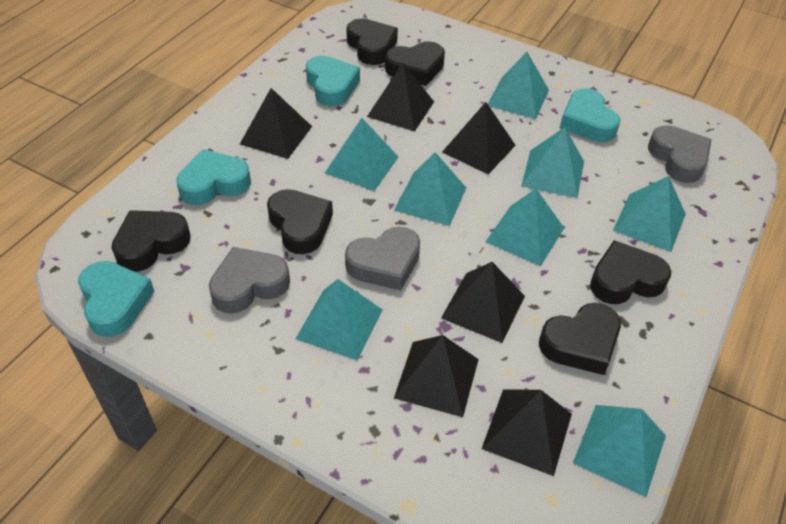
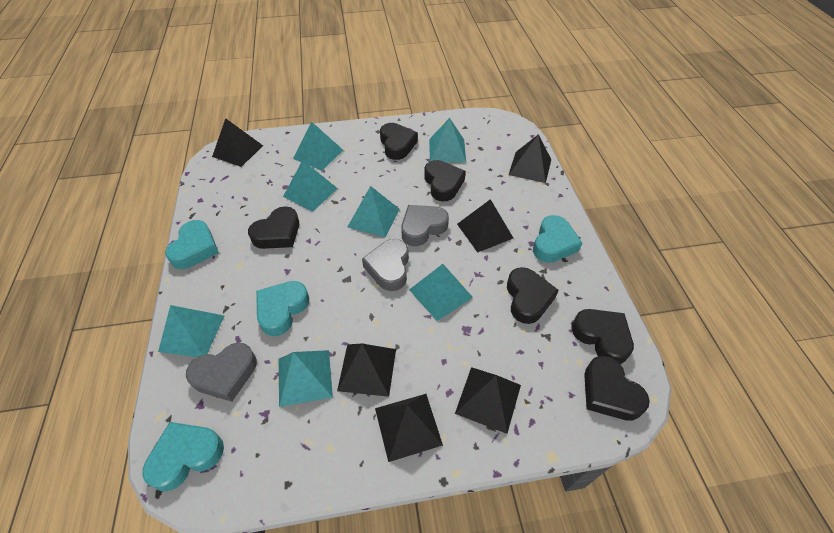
turquoise pyramid: [296,279,383,361] [325,118,399,191] [394,152,466,226] [486,189,564,266] [488,52,549,119] [521,127,584,198] [573,405,666,497] [613,176,686,252] = 8 -> [158,305,224,357] [279,350,333,407] [283,160,338,212] [293,121,343,171] [348,186,400,237] [409,264,473,321] [429,118,466,162] = 7

